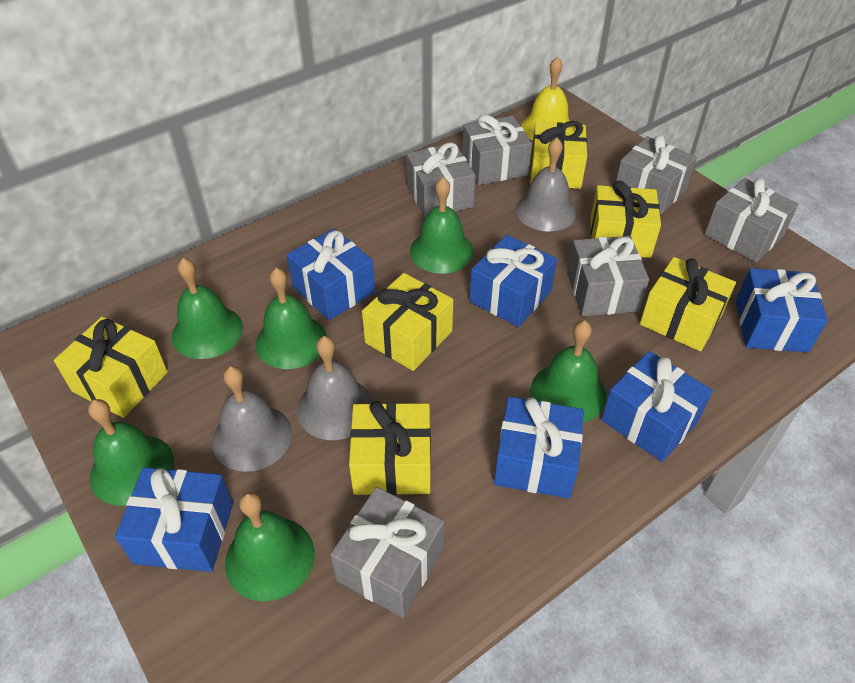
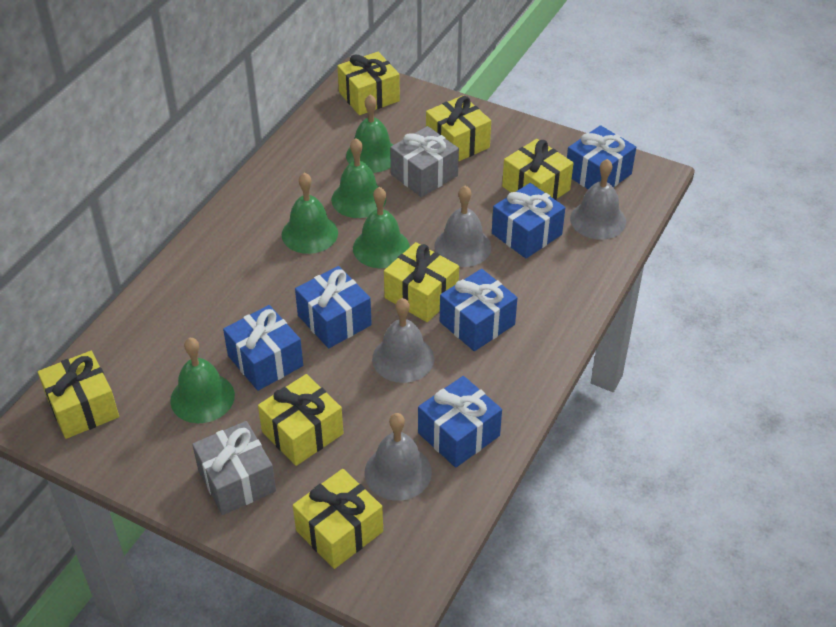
green bell: [88,399,174,506] [172,258,243,359] [225,492,314,601] [255,268,327,369] [410,177,474,274] [530,320,606,423] = 6 -> [170,338,235,423] [282,173,338,254] [331,138,386,218] [346,94,393,173] [353,187,410,268] = 5
grey bell: [212,366,292,472] [297,336,373,440] [516,138,577,232] = 3 -> [364,413,432,501] [372,298,434,383] [434,186,491,267] [570,159,626,240] = 4
grey gift: [330,487,444,618] [406,142,475,218] [462,114,532,185] [567,236,649,316] [616,135,697,214] [705,178,798,262] = 6 -> [192,421,276,515] [390,126,459,197] = 2
yellow bell: [521,56,570,141] = 1 -> none = 0
yellow gift: [54,317,168,418] [349,401,431,495] [362,273,453,371] [530,121,587,189] [590,181,661,258] [640,257,736,351] = 6 -> [38,351,119,439] [258,374,343,466] [293,469,383,569] [338,52,400,115] [384,242,459,322] [426,96,491,161] [502,139,573,200] = 7

